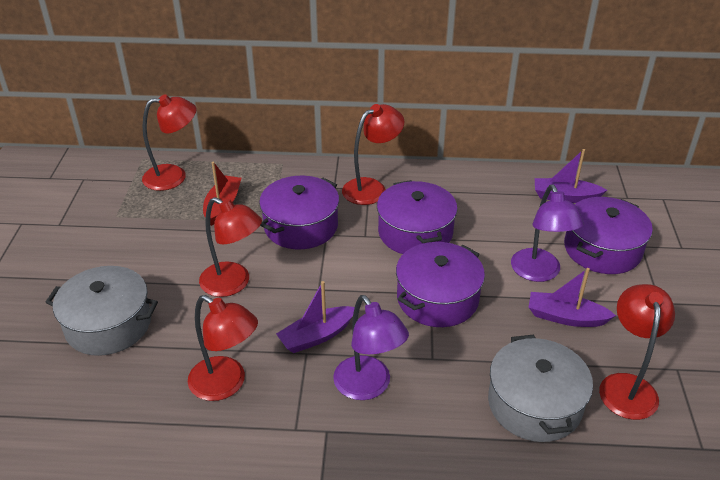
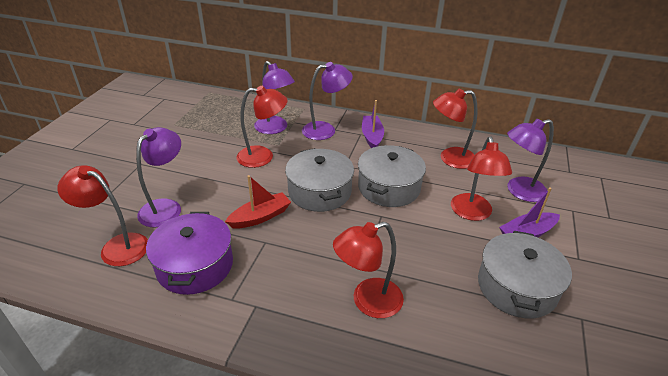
grey pot: [46,266,158,356] [488,335,593,442] = 2 -> [285,148,354,212] [358,145,426,207] [478,231,572,319] = 3
purple boat: [276,281,355,353] [529,268,616,327] [535,149,607,203] = 3 -> [362,100,384,148] [499,187,560,238] = 2
purple lamp: [333,295,409,400] [511,185,584,282] = 2 -> [136,127,181,227] [254,61,295,134] [302,62,353,140] [507,119,554,202] = 4
purple pot: [259,176,339,249] [377,180,458,254] [396,242,485,327] [564,197,653,274] = 4 -> [146,212,233,295] = 1

